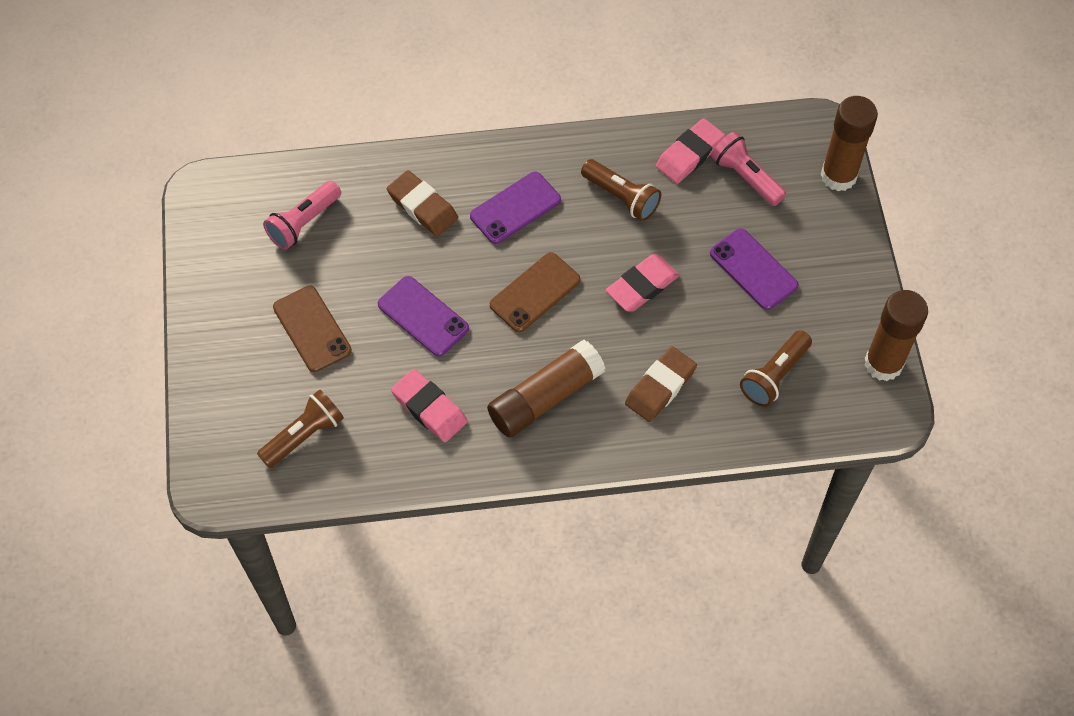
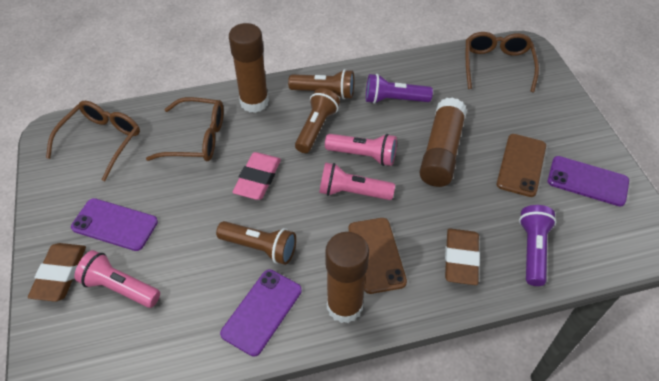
brown glasses: none = 0 -> [46,101,140,181] [146,97,224,161] [466,32,539,92] = 3
pink eraser: [391,369,468,442] [606,254,680,312] [656,118,725,184] = 3 -> [232,152,281,200] = 1
pink flashlight: [263,181,341,250] [711,131,786,206] = 2 -> [74,250,160,308] [319,162,395,200] [325,134,397,166] = 3
purple flashlight: none = 0 -> [366,74,433,104] [519,205,556,286] = 2

